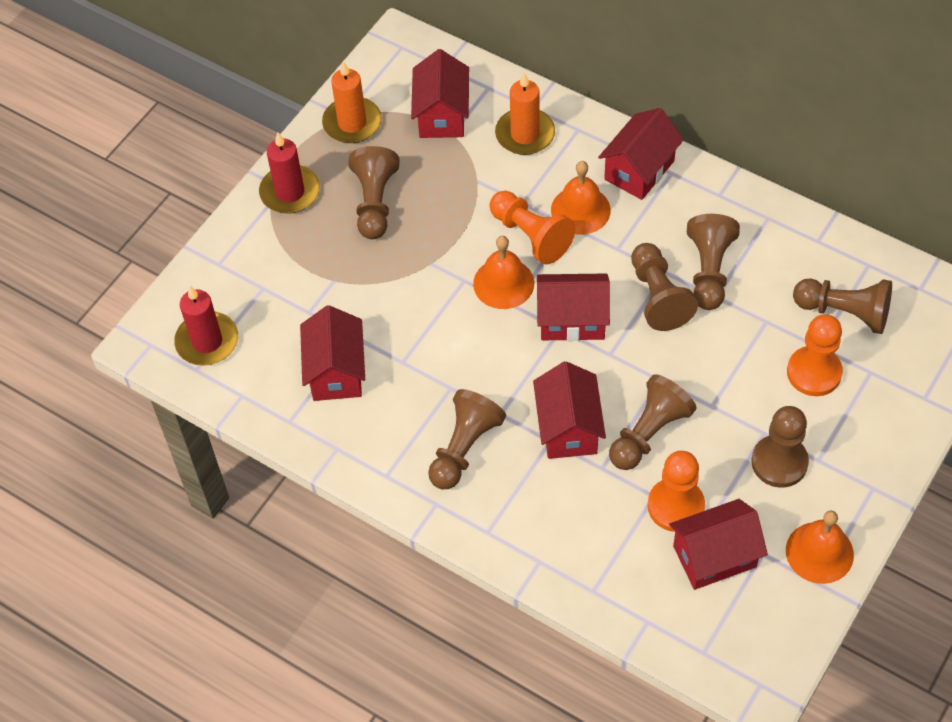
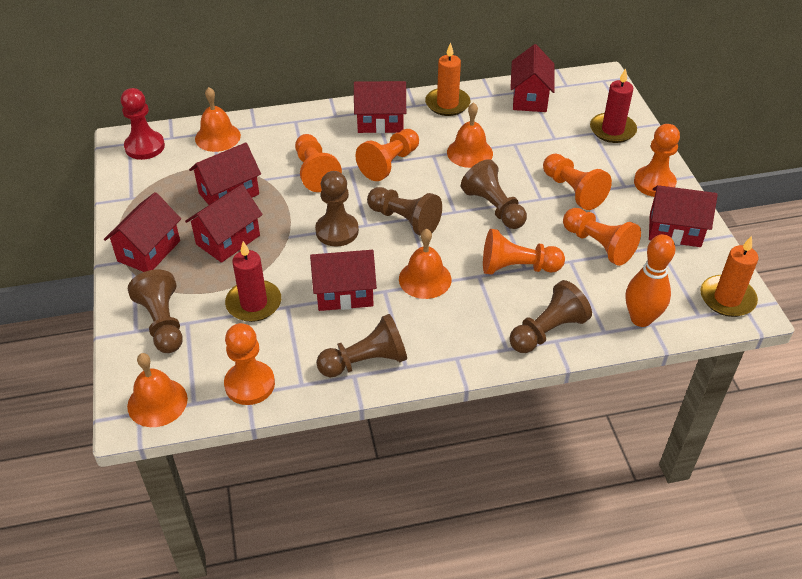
brown pawn: [348,146,399,239] [428,389,506,489] [609,374,696,470] [631,243,698,331] [687,214,740,310] [751,406,809,487] [793,278,892,334] = 7 -> [128,270,183,353] [315,171,359,247] [317,314,407,377] [367,187,442,236] [461,159,527,229] [509,280,592,353] = 6
orange bell: [473,236,534,309] [551,161,611,235] [786,510,854,584] = 3 -> [127,353,188,427] [195,87,241,152] [399,228,452,299] [447,102,493,168] = 4
orange bowling pin: none = 0 -> [626,234,676,327] = 1
orange pawn: [490,191,575,264] [648,451,705,532] [787,314,843,396] = 3 -> [224,323,275,405] [295,134,342,192] [356,129,419,181] [483,229,565,275] [543,154,612,210] [563,208,641,266] [634,124,680,197] = 7
red house: [300,305,365,401] [411,49,469,138] [533,361,606,459] [537,273,610,341] [598,108,684,200] [669,499,768,590] = 6 -> [104,192,181,272] [185,184,263,263] [189,143,261,205] [310,250,377,311] [354,81,406,133] [510,44,555,112] [649,185,718,247] = 7
red pawn: none = 0 -> [121,88,165,160] = 1

